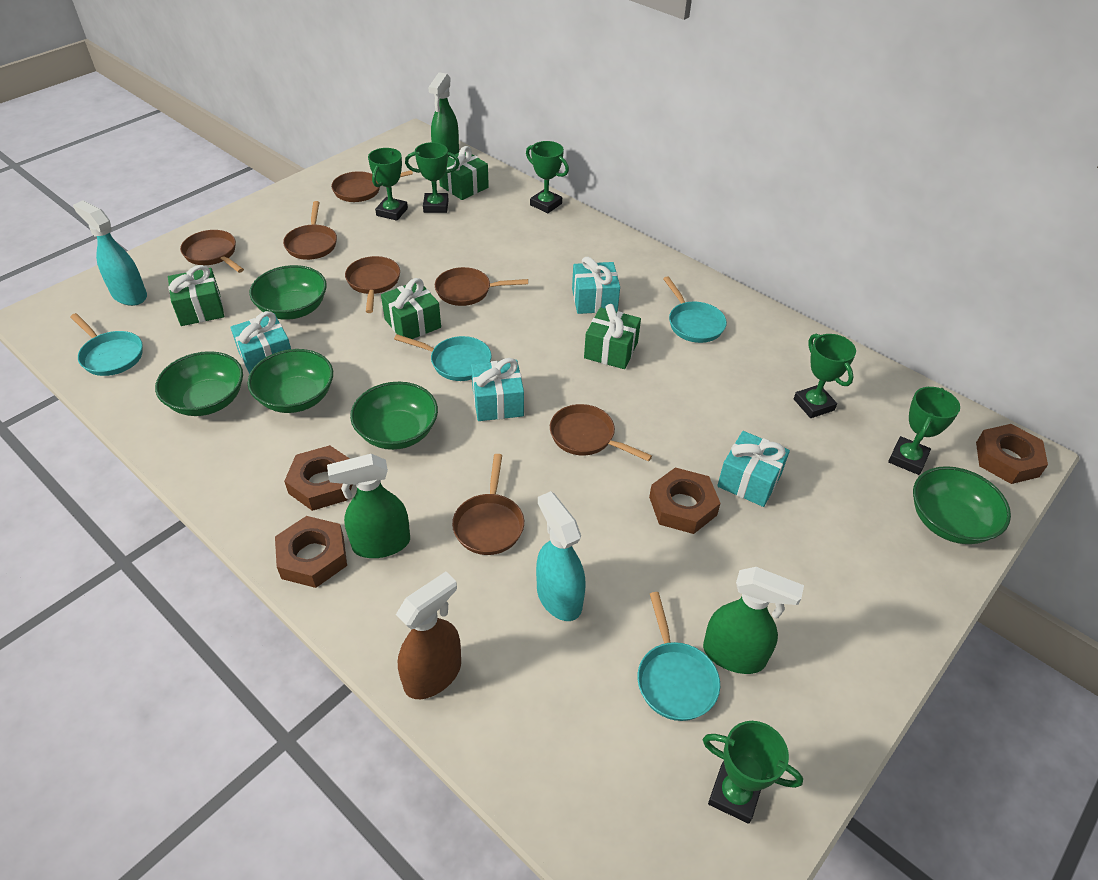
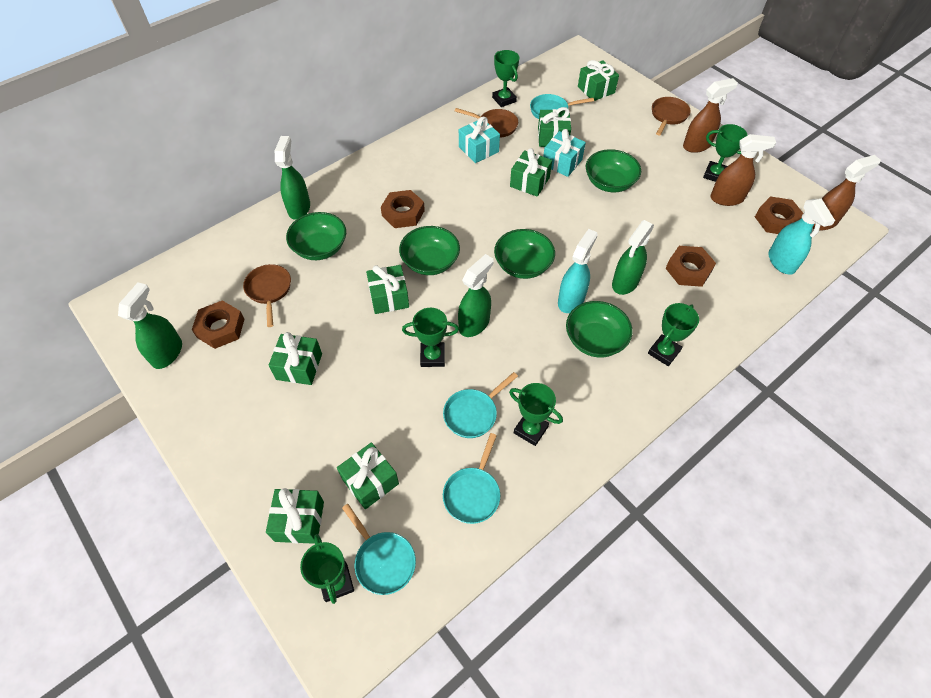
brown pan: [180,230,244,273] [283,201,337,260] [331,170,413,202] [345,256,400,313] [435,267,528,306] [452,454,524,555] [550,404,652,462] = 7 -> [243,264,291,327] [455,108,518,137] [652,97,691,136] = 3
brown spray bottle: [396,571,461,699] = 1 -> [683,78,738,153] [710,134,776,206] [813,155,881,230] = 3
green gift: [168,265,224,326] [381,278,441,339] [439,146,489,200] [584,304,641,369] = 4 -> [266,488,324,544] [269,332,322,385] [337,442,399,509] [366,265,409,314] [510,148,552,197] [538,107,571,147] [578,60,619,101] = 7
green spray bottle: [327,454,410,558] [428,72,459,157] [703,567,804,674] = 3 -> [118,282,182,369] [275,136,310,220] [458,254,494,337] [612,220,654,295] = 4
turquoise gift: [230,311,291,374] [471,358,524,421] [572,257,620,314] [717,431,790,507] = 4 -> [459,117,500,163] [543,129,586,177] = 2

